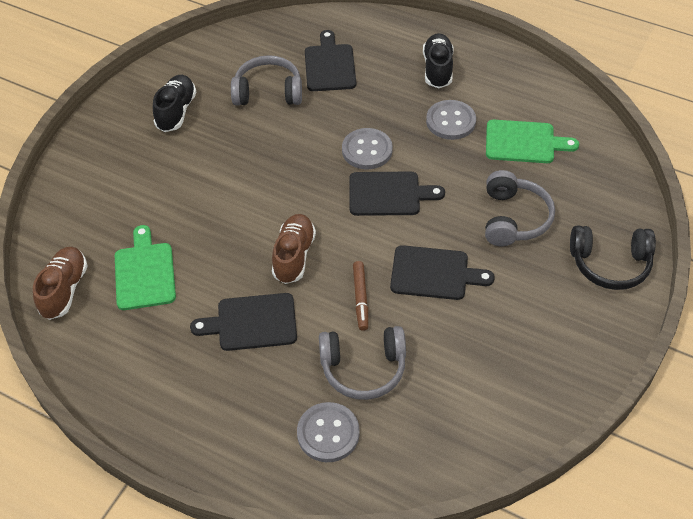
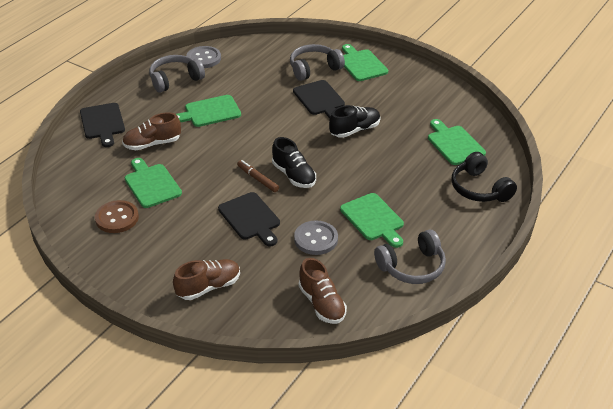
black cutting board: [190,293,297,351] [305,30,356,91] [350,171,445,216] [390,245,495,300] = 4 -> [80,103,125,147] [218,192,280,246] [293,80,345,119] = 3
brown button: none = 0 -> [95,200,139,233] = 1
brown shoe: [33,247,88,320] [272,214,316,284] = 2 -> [122,112,181,150] [173,259,240,300] [299,258,347,324] = 3
green cutting board: [115,225,176,310] [486,120,579,163] = 2 -> [125,158,182,208] [176,95,241,127] [340,193,404,248] [342,44,388,81] [428,119,486,165] = 5
grey button: [297,402,360,462] [342,128,393,170] [426,100,476,140] = 3 -> [186,46,221,68] [294,220,338,255] = 2

